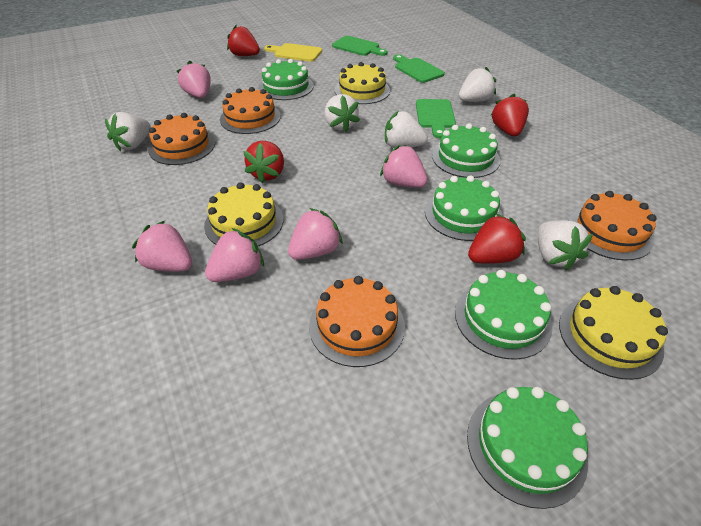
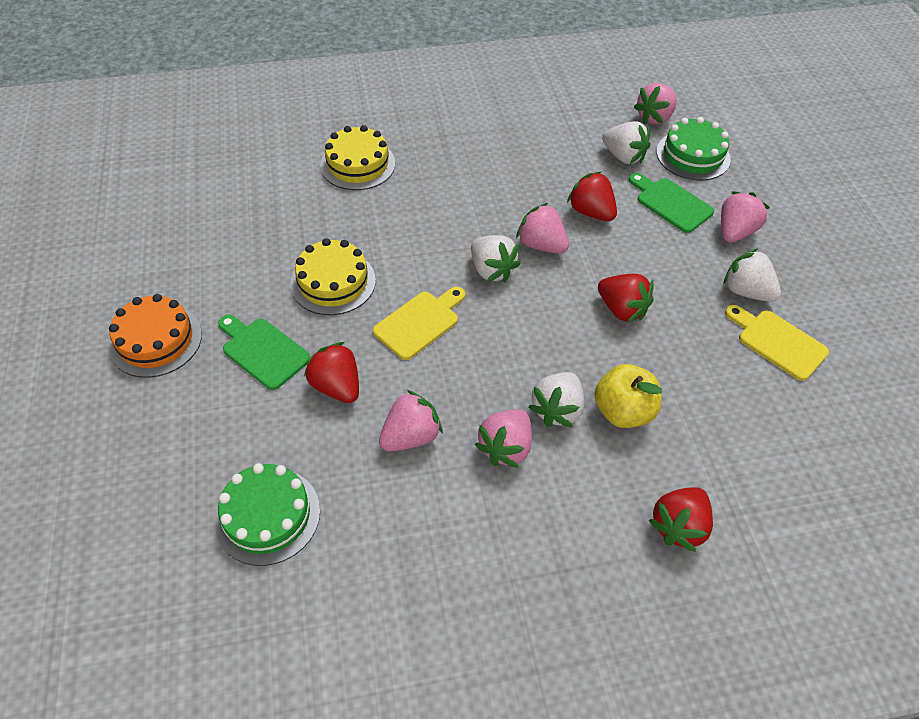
green cake: [259,59,314,100] [425,175,502,241] [432,123,500,178] [455,270,552,360] [467,387,588,509] = 5 -> [214,463,320,566] [656,117,731,180] = 2
green cutting board: [332,36,388,56] [393,54,445,83] [416,99,456,138] = 3 -> [218,315,310,390] [629,173,714,233] = 2
orange cake: [148,113,215,165] [220,87,281,134] [309,276,405,367] [569,191,657,261] = 4 -> [109,294,202,378] = 1
white strawberry: [105,112,151,152] [325,94,360,132] [385,111,428,148] [459,67,496,102] [538,220,593,270] = 5 -> [471,235,521,282] [529,372,584,427] [602,121,650,164] [723,248,781,302] = 4
yellow apple: none = 0 -> [594,364,662,428] = 1
yellow cake: [204,182,284,246] [335,62,390,104] [559,286,668,380] = 3 -> [290,238,376,315] [320,125,395,190] = 2
yellow cutting board: [264,43,322,62] = 1 -> [373,287,465,360] [725,305,829,381] = 2

